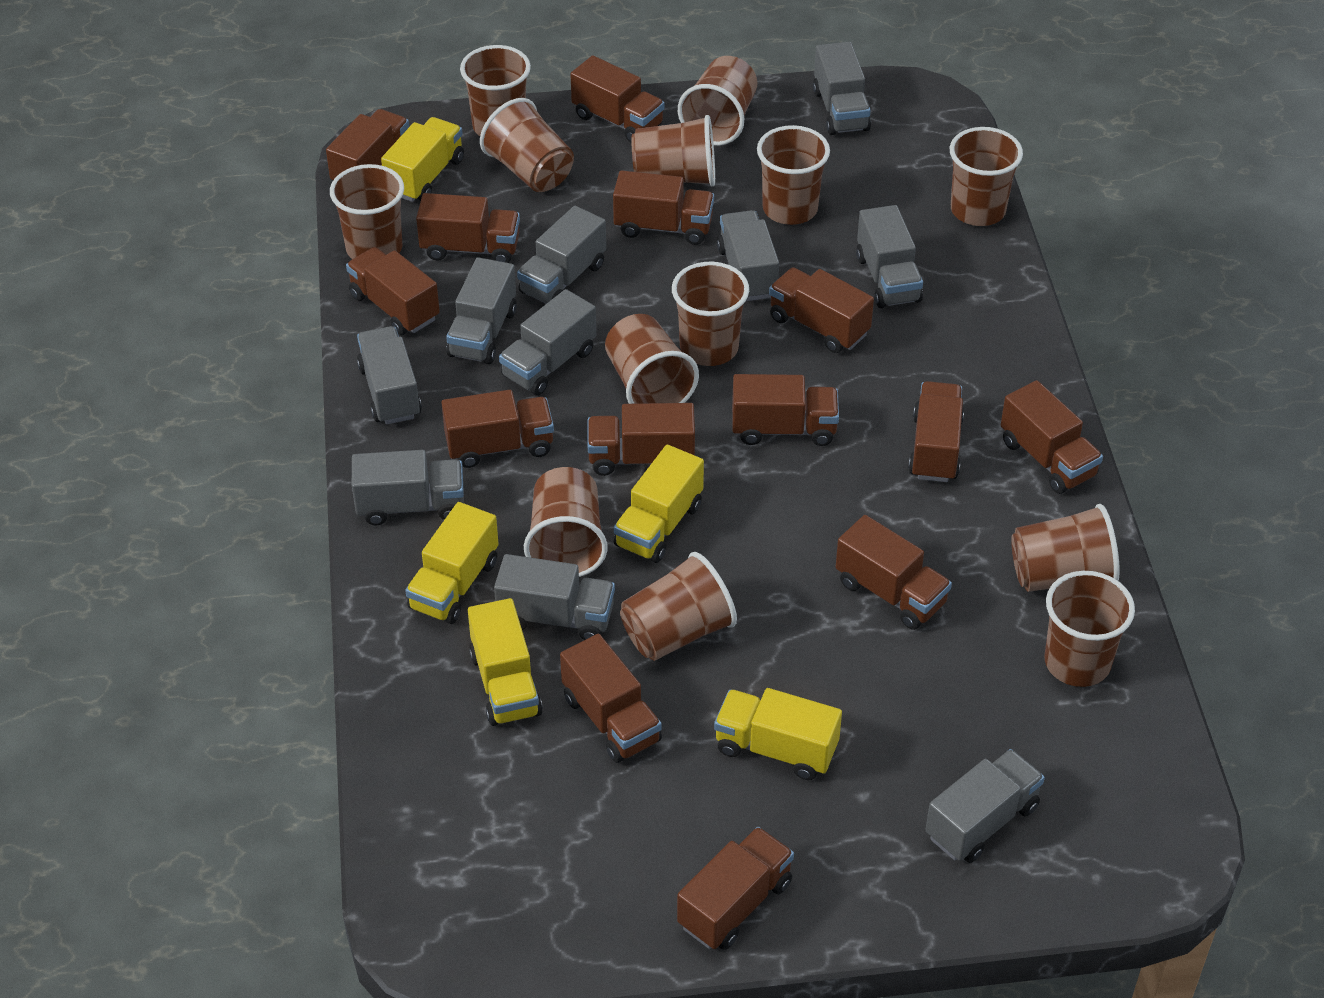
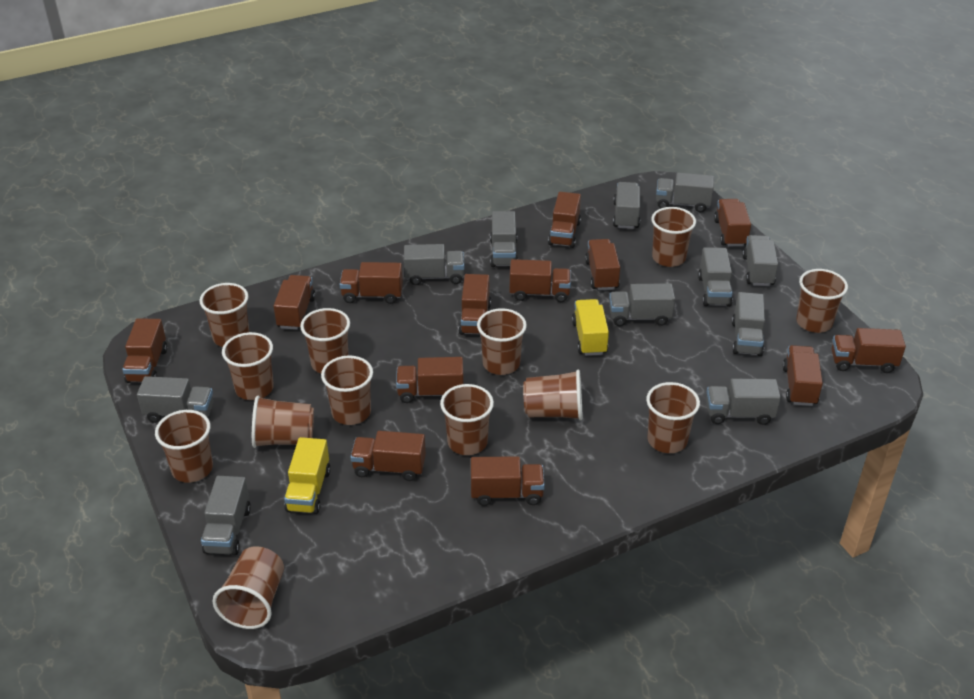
brown truck: [326,109,409,180] [346,247,440,335] [416,193,520,263] [441,390,554,468] [560,634,662,763] [570,55,665,143] [588,403,695,476] [613,170,714,245] [677,827,794,950] [732,374,839,446] [769,267,874,353] [836,515,952,630] [908,381,964,482] [1001,380,1103,494] = 14 -> [122,318,167,383] [274,275,316,330] [340,262,403,304] [351,431,426,481] [396,357,464,403] [459,274,491,335] [471,456,545,506] [510,259,571,302] [548,192,581,248] [585,239,620,290] [714,199,751,247] [783,345,823,406] [831,328,906,373] = 13
grey truck: [352,450,464,526] [357,326,422,424] [446,257,517,364] [494,554,615,640] [499,289,596,396] [517,206,606,304] [717,210,779,301] [813,42,871,135] [856,205,923,308] [925,749,1045,863] = 10 -> [137,376,214,423] [201,476,251,555] [404,244,464,285] [490,211,518,267] [609,283,675,326] [613,182,640,229] [656,173,714,212] [698,247,733,307] [706,379,781,425] [732,292,765,356] [742,235,778,286] = 11
yellow truck: [381,117,464,202] [405,502,499,624] [468,598,543,726] [614,445,704,563] [714,688,842,780] = 5 -> [284,437,331,514] [572,299,609,356] = 2

